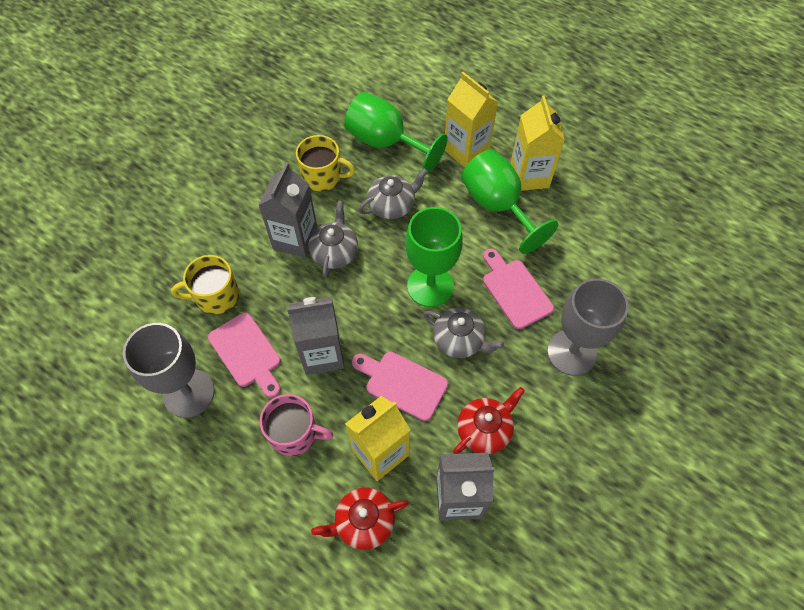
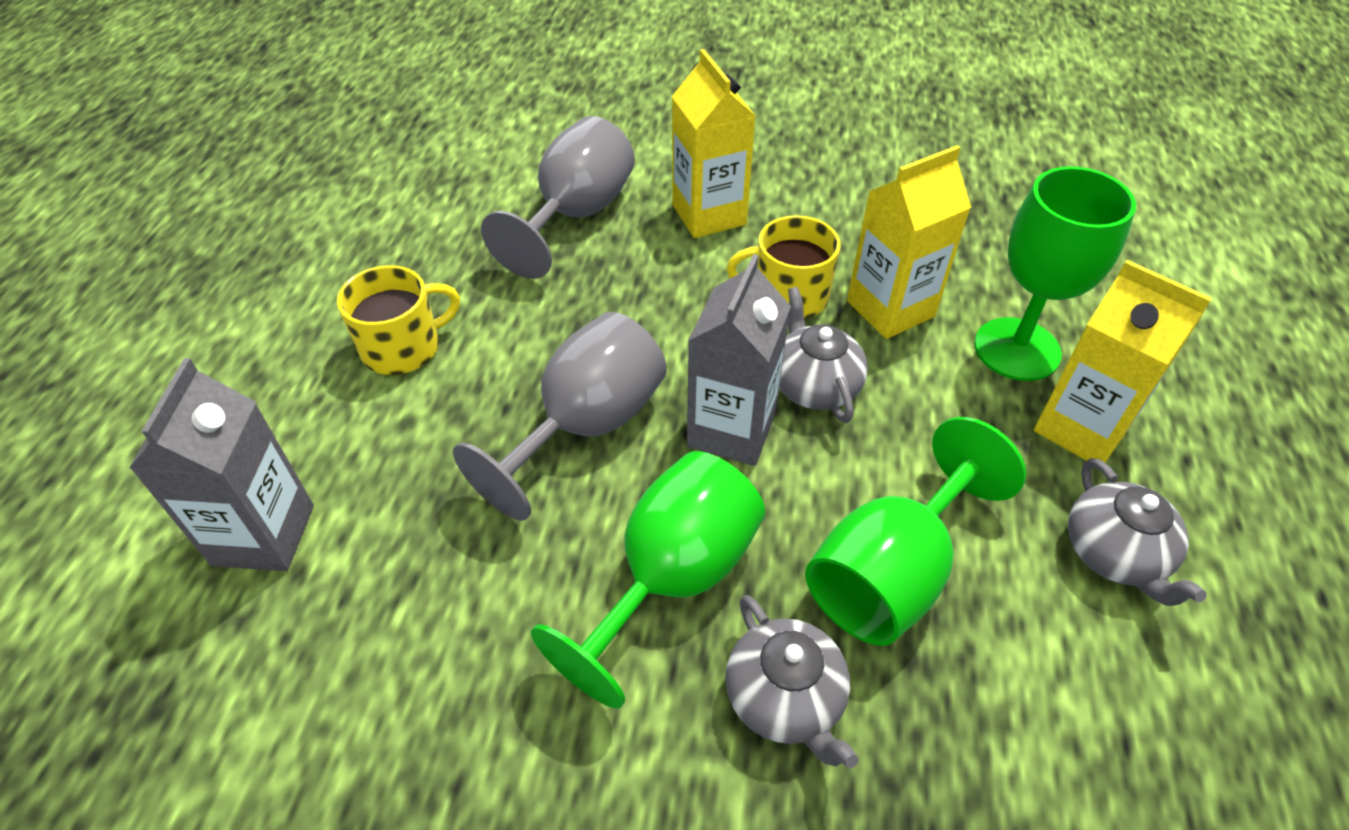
grey carton: [258,162,318,258] [287,297,344,375] [436,453,495,521] = 3 -> [129,358,314,571] [687,254,791,466] = 2
pink cutting board: [208,312,281,398] [352,352,448,421] [483,248,554,329] = 3 -> none = 0
pink mug: [260,394,333,456] = 1 -> none = 0
red teapot: [311,488,409,550] [453,387,525,454] = 2 -> none = 0

